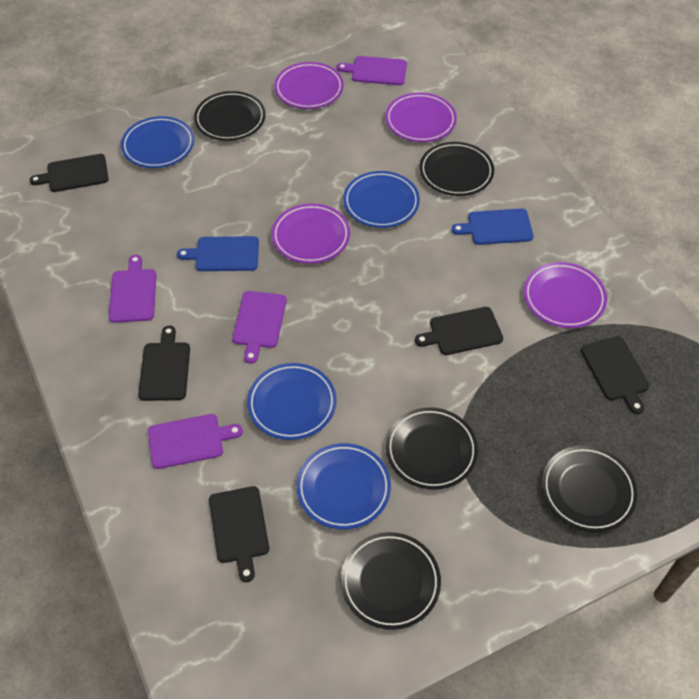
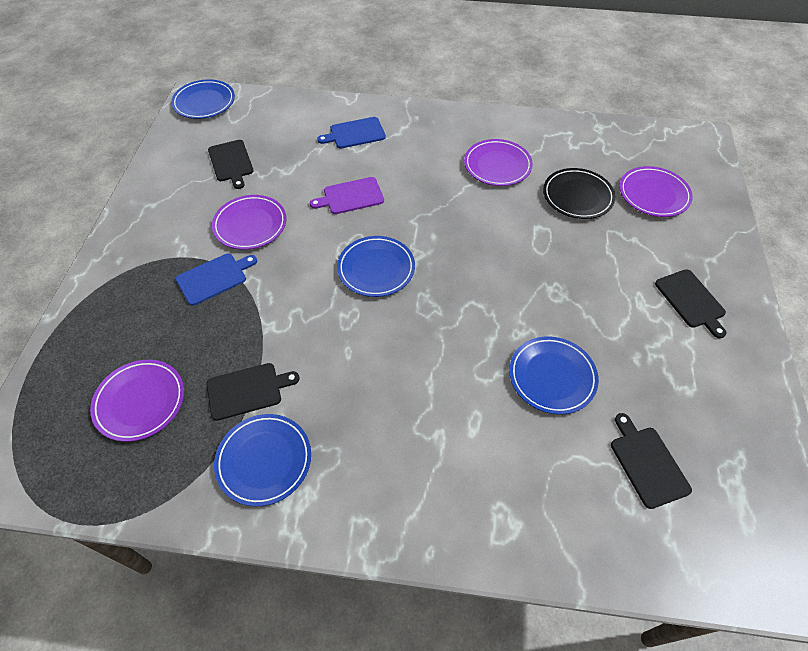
black cutting board: [30,154,109,192] [138,326,190,401] [209,486,269,582] [415,307,503,355] [581,336,649,414] = 5 -> [207,363,300,421] [208,140,254,189] [611,413,692,509] [655,269,727,338] = 4
black plate: [194,91,266,141] [341,532,441,630] [386,407,478,490] [420,142,494,196] [542,446,638,532] = 5 -> [543,168,615,219] = 1
purple cutting board: [109,255,156,323] [148,414,243,469] [232,291,287,364] [337,56,407,85] = 4 -> [310,177,384,214] = 1

